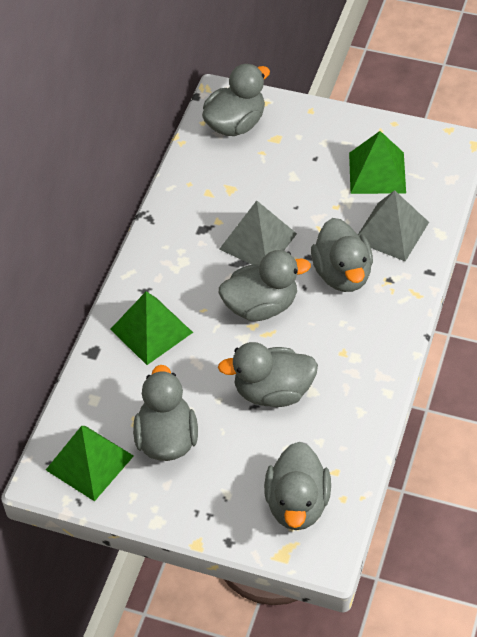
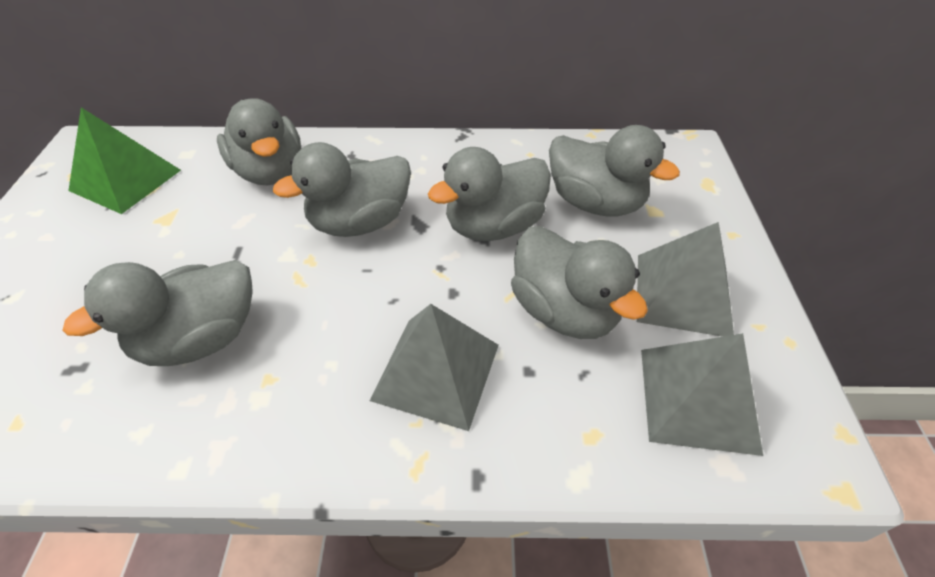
green pyramid: [46,426,134,501] [110,291,193,365] [349,131,406,194] = 3 -> [68,107,181,214] = 1
grey pyramid: [219,201,297,265] [358,190,429,261] = 2 -> [370,304,499,431] [637,222,734,337] [641,333,763,456] = 3

